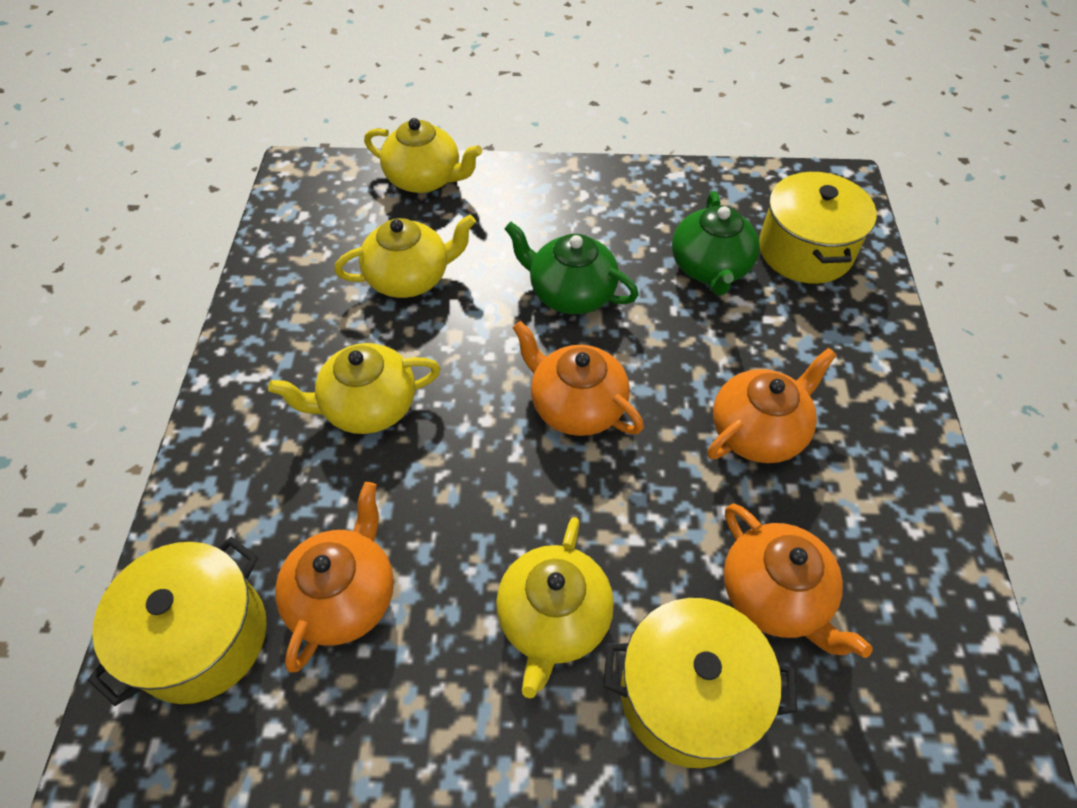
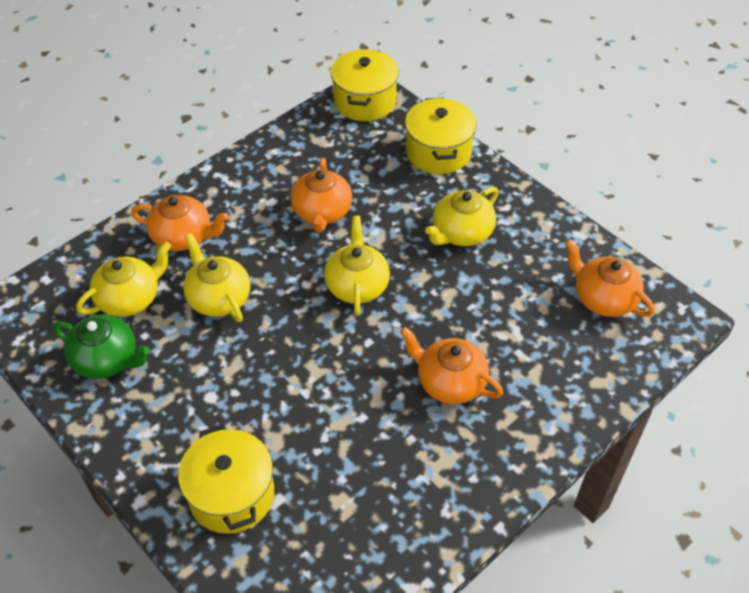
green teapot: [504,222,639,314] [672,191,760,295] = 2 -> [52,315,150,379] = 1

